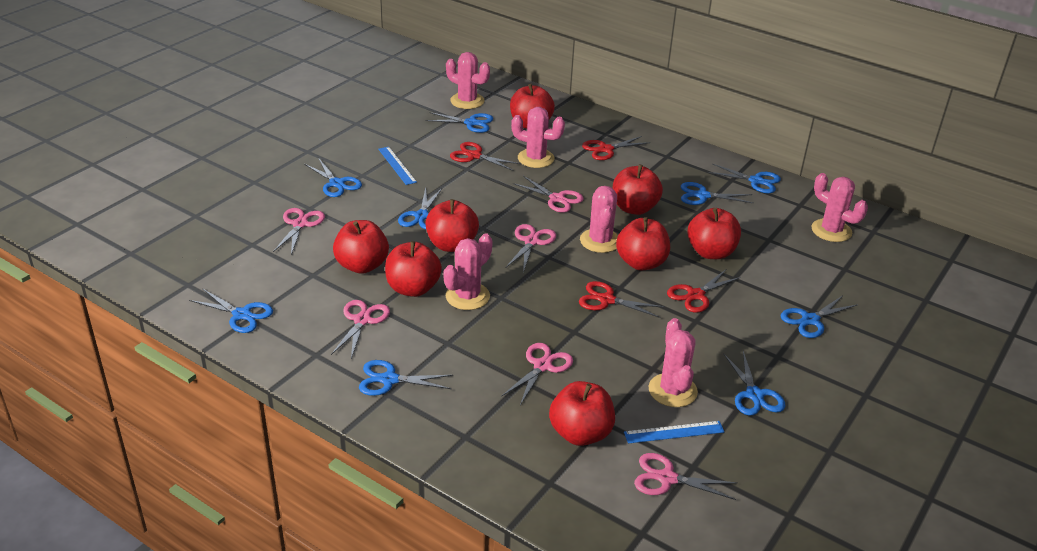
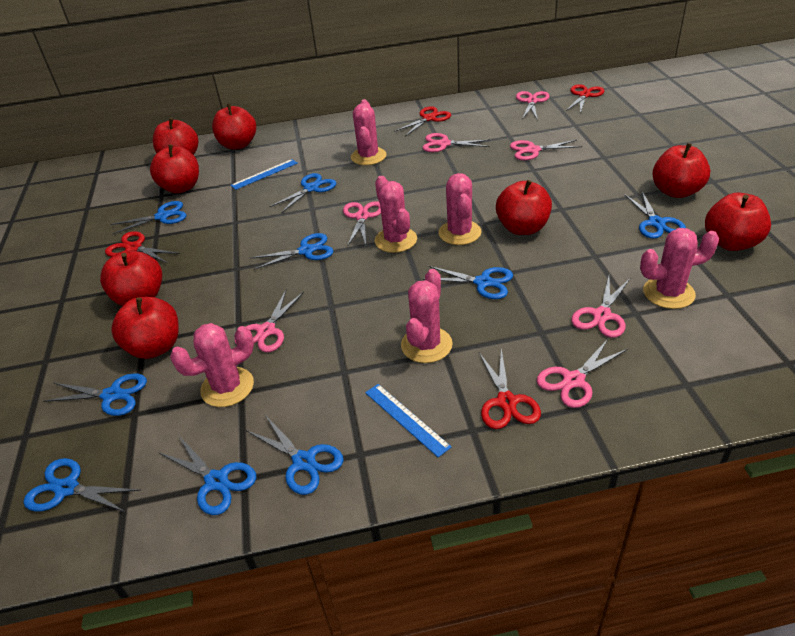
pink scissors: [273,208,325,255] [331,300,390,359] [502,343,573,405] [506,224,556,273] [513,176,584,213] [634,453,737,500] = 6 -> [234,290,304,352] [343,201,381,245] [423,133,490,152] [510,140,582,160] [516,91,550,119] [537,339,628,408] [571,277,630,338] = 7

